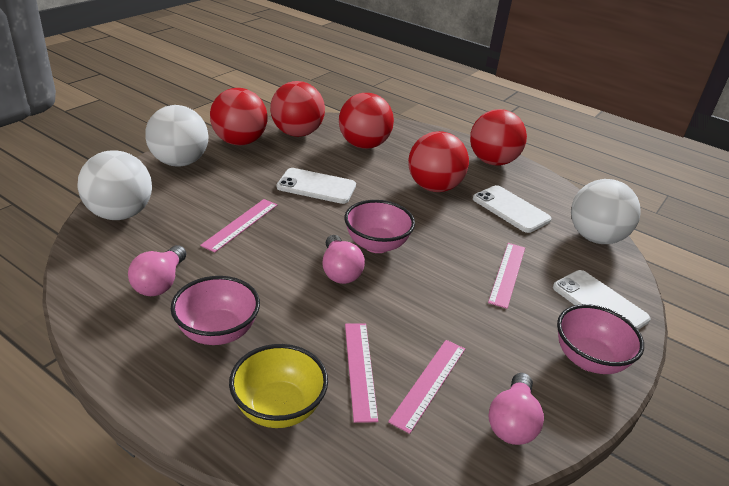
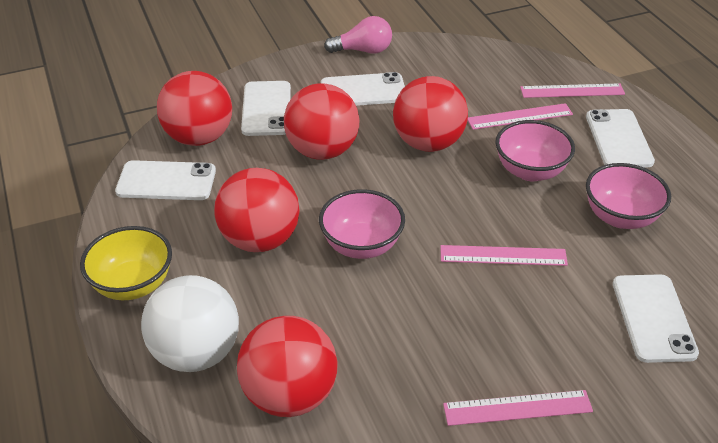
pink light bulb: [128,245,186,296] [322,235,365,284] [488,373,544,445] = 3 -> [324,16,392,54] = 1
white ball: [77,150,152,220] [145,105,209,166] [571,179,641,244] = 3 -> [141,275,239,372] = 1
white phone: [277,168,356,204] [473,185,551,233] [553,270,650,330] = 3 -> [115,160,216,200] [241,81,291,136] [321,72,405,106] [586,109,655,168] [613,274,699,363] = 5

